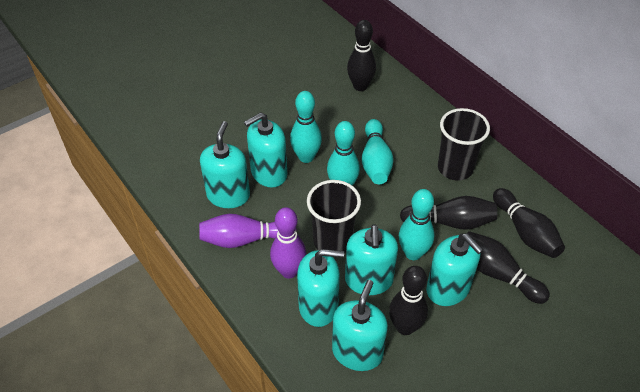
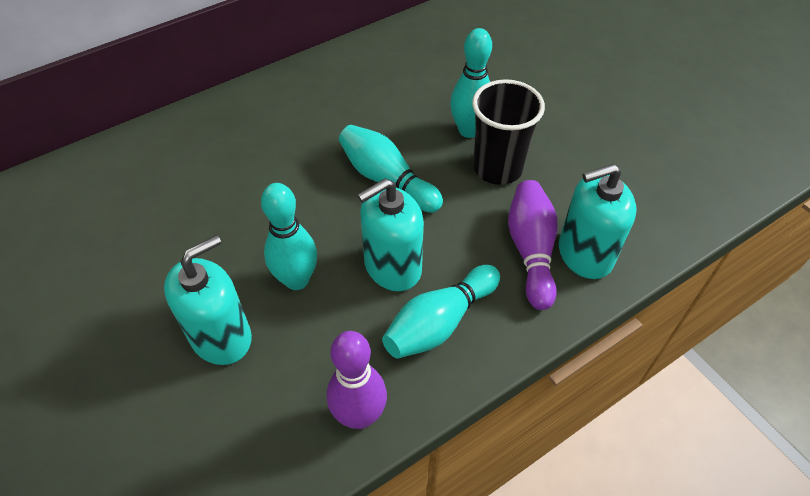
black bowling pin: [347,20,376,91] [389,266,428,335] [400,196,497,230] [467,231,550,304] [493,188,565,258] = 5 -> none = 0
black cup: [307,180,361,253] [438,108,490,181] = 2 -> [472,79,545,185] = 1
turquoise soap dispenser: [200,121,250,208] [244,112,288,187] [297,249,344,327] [332,280,388,371] [345,224,398,295] [426,233,483,306] = 6 -> [164,235,252,365] [357,178,424,291] [559,164,636,279] = 3

